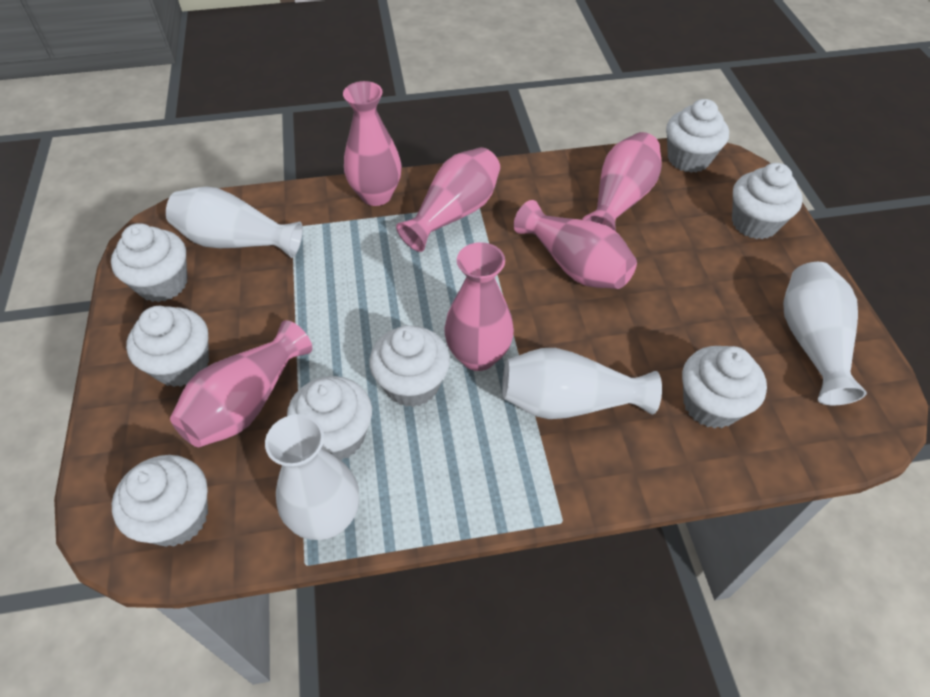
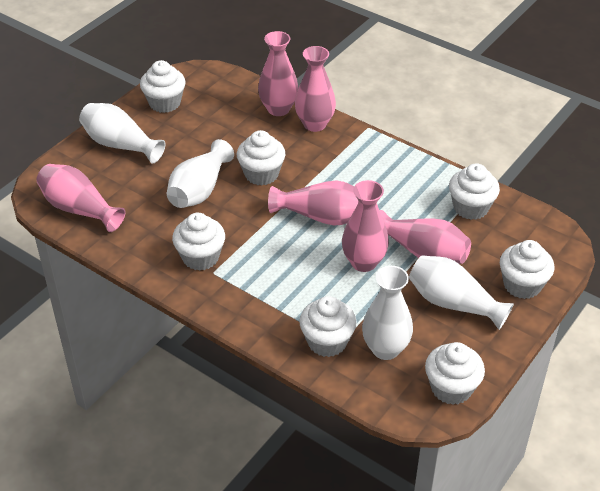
white cupcake: [111,223,187,302] [112,455,208,547] [126,306,209,387] [287,376,372,461] [369,325,450,407] [666,99,729,173] [682,346,767,429] [732,163,803,239] = 8 -> [140,60,186,113] [172,213,225,271] [237,130,286,185] [299,296,357,357] [425,342,485,405] [449,163,500,220] [500,240,554,299] = 7

